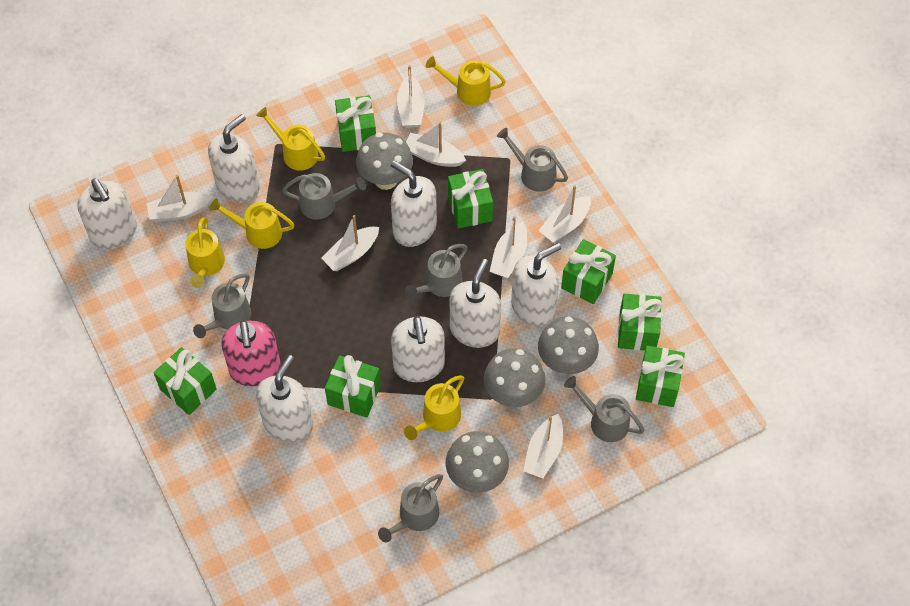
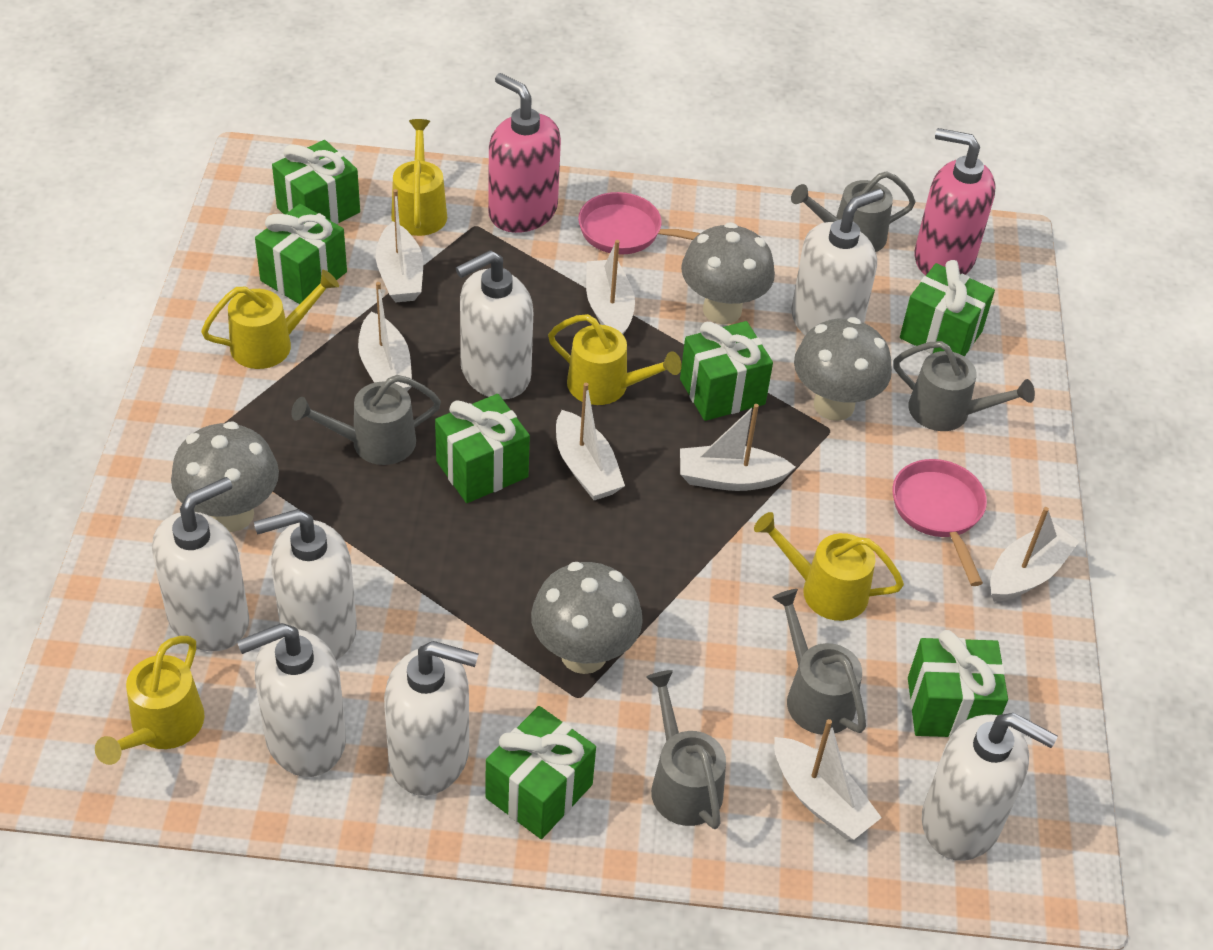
grey watering can: [193,274,251,338] [282,173,366,220] [378,474,443,542] [405,244,468,299] [497,128,568,192] [564,376,645,442] = 6 -> [291,375,441,465] [646,670,726,829] [772,589,866,735] [791,171,916,252] [893,341,1035,431] = 5
pink pan: none = 0 -> [578,192,700,255] [893,459,987,586] = 2
pink soap dispenser: [221,320,281,387] = 1 -> [488,73,561,233] [914,128,995,275] = 2

